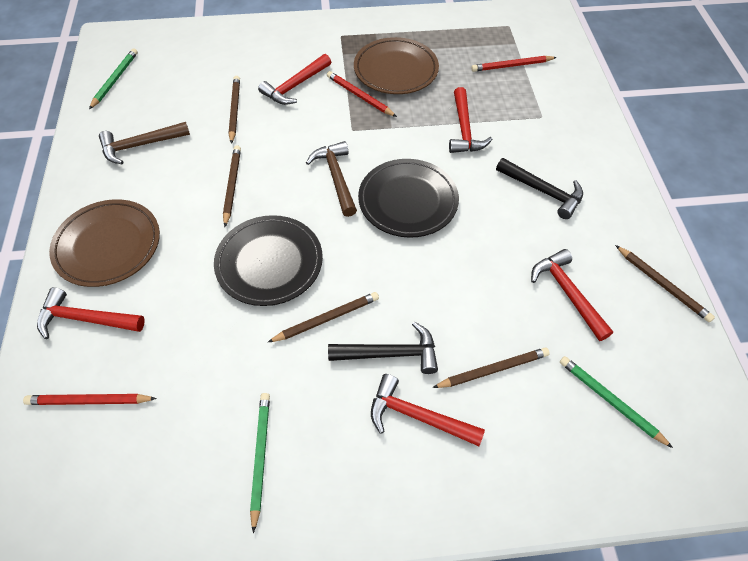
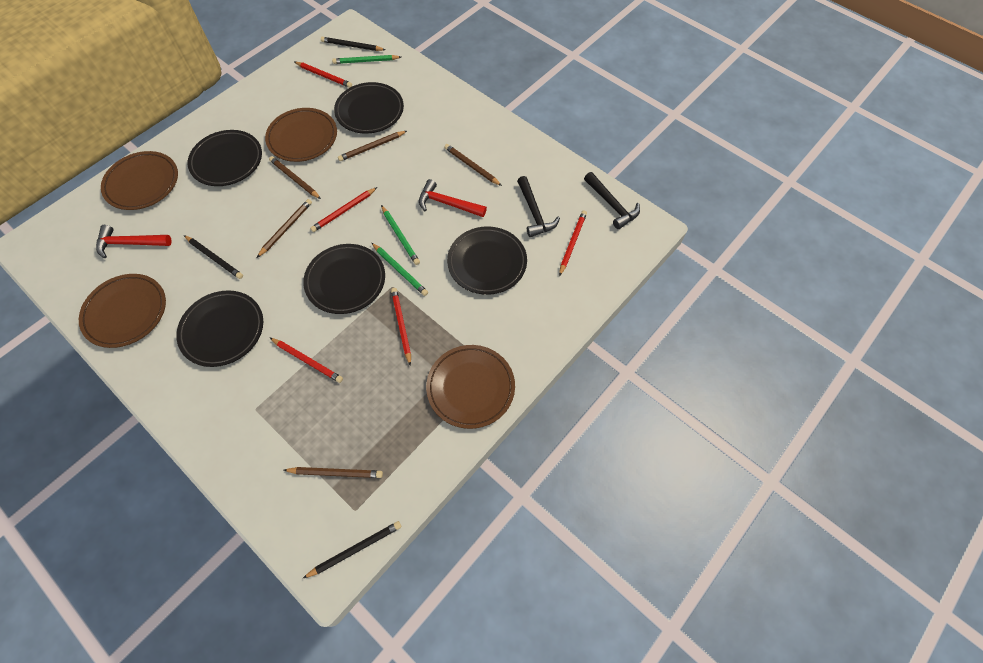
black pencil: none = 0 -> [184,235,243,279] [303,521,401,578] [321,37,385,51] = 3
black plate: [214,215,323,306] [358,159,459,238] = 2 -> [176,290,263,367] [188,130,262,186] [303,244,385,314] [334,82,404,134] [447,226,527,295] = 5
brown hammer: [99,122,190,164] [306,141,357,217] = 2 -> none = 0
brown plate: [49,199,160,287] [354,37,439,94] = 2 -> [79,274,166,348] [101,151,178,210] [265,108,337,162] [426,345,515,429] = 4
red hammer: [37,287,145,339] [258,54,331,105] [371,374,485,446] [449,87,493,153] [531,249,613,341] = 5 -> [96,225,172,258] [419,179,487,217] = 2
red pencil: [23,394,157,405] [327,71,397,117] [471,56,557,72] = 3 -> [269,337,343,383] [295,62,352,88] [310,187,377,232] [391,288,411,366] [559,211,587,276] = 5

